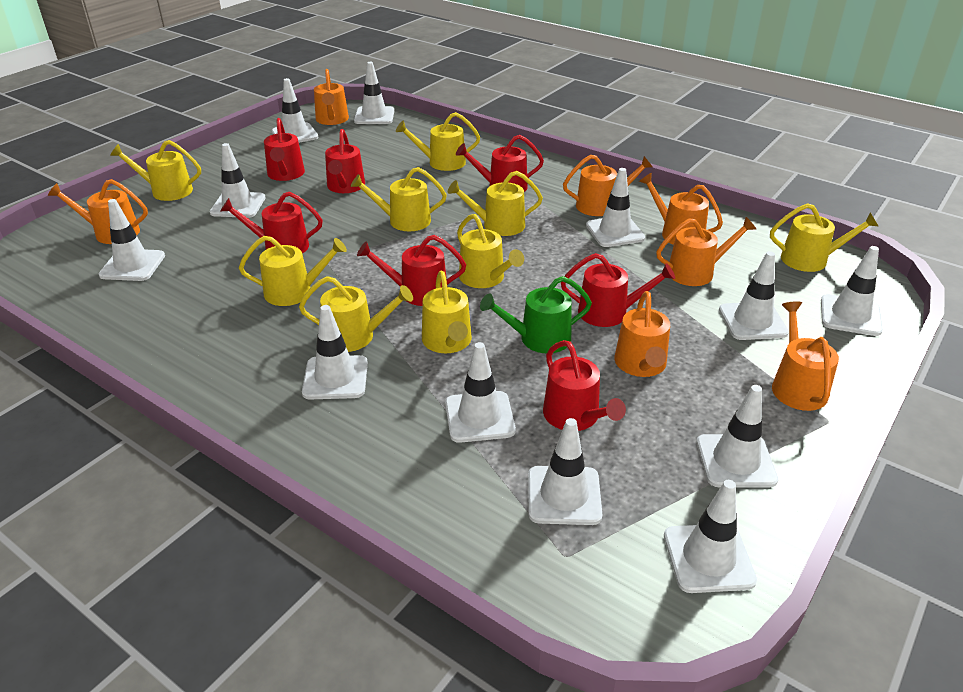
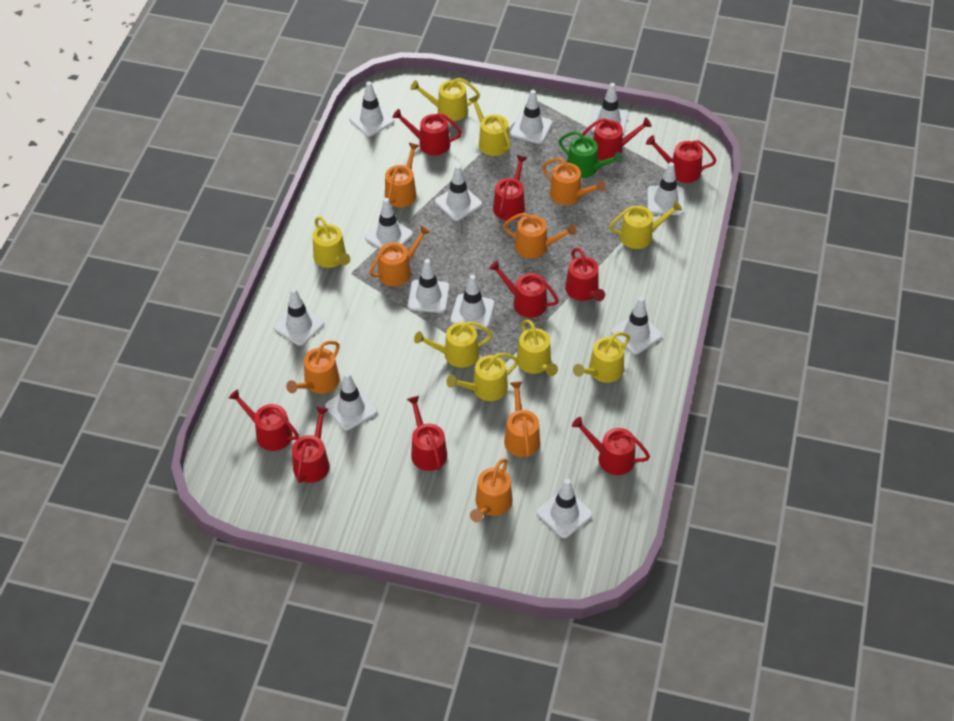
red watering can: [220,192,323,254] [264,118,305,181] [325,129,365,193] [357,235,466,306] [456,135,544,192] [543,340,626,431] [561,253,675,327] = 7 -> [229,389,299,451] [292,407,330,483] [392,109,462,155] [407,396,447,471] [489,261,559,318] [493,155,527,221] [565,248,605,301] [572,417,650,475] [582,117,652,161] [646,135,716,183] = 10
yellow watering can: [110,140,201,201] [239,236,347,306] [299,276,413,352] [351,167,447,231] [396,112,480,171] [422,271,472,353] [448,171,543,236] [457,214,524,288] [770,203,878,272] = 9 -> [313,216,350,268] [410,78,480,121] [414,321,493,368] [446,353,519,401] [468,95,511,156] [517,319,558,376] [573,332,630,383] [609,201,682,249] = 8

